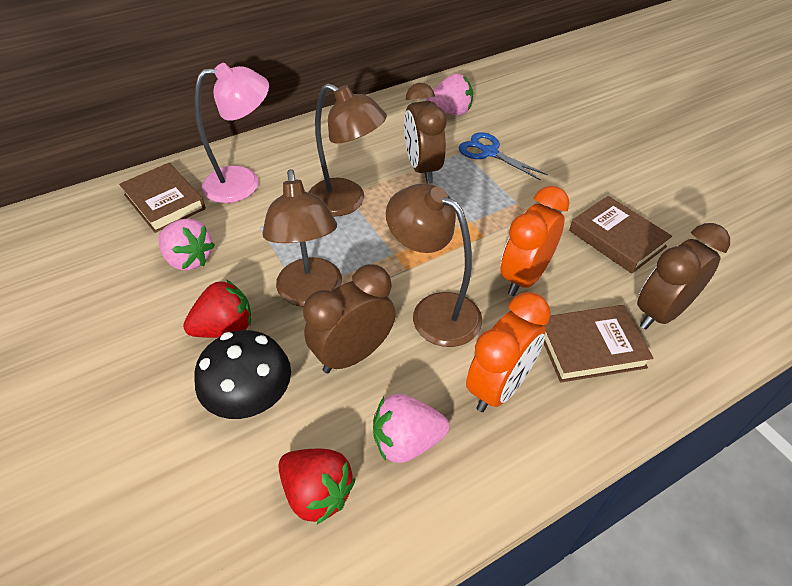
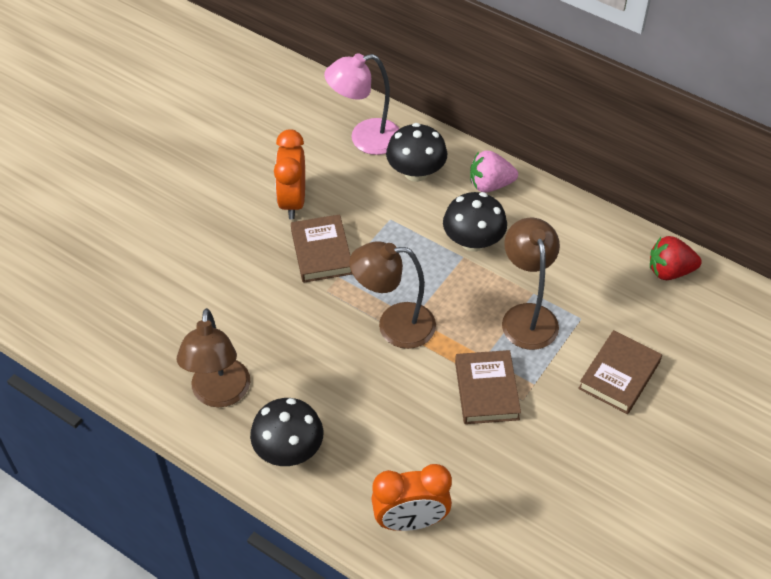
black mushroom: [194,330,291,419] = 1 -> [250,398,324,466] [386,123,447,182] [443,192,507,252] = 3
blue scissors: [459,132,548,181] = 1 -> none = 0
brown clock: [303,264,396,373] [404,83,447,184] [637,223,730,329] = 3 -> none = 0
pink strawberry: [158,218,215,271] [373,394,450,463] [426,73,473,116] = 3 -> [470,151,518,192] = 1
red strawberry: [183,280,251,338] [279,449,355,524] = 2 -> [650,236,702,280] = 1

